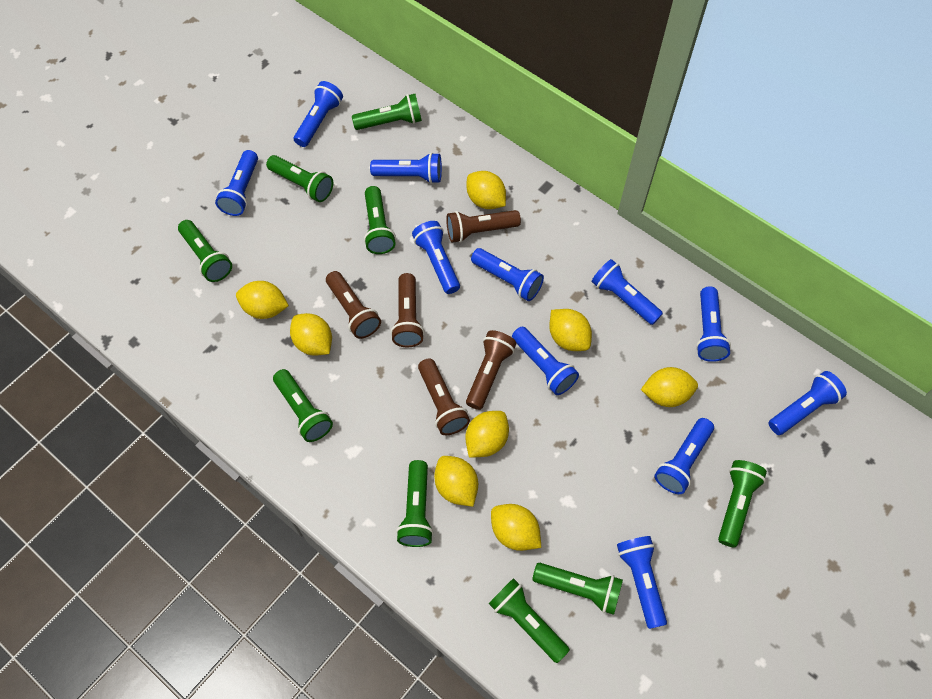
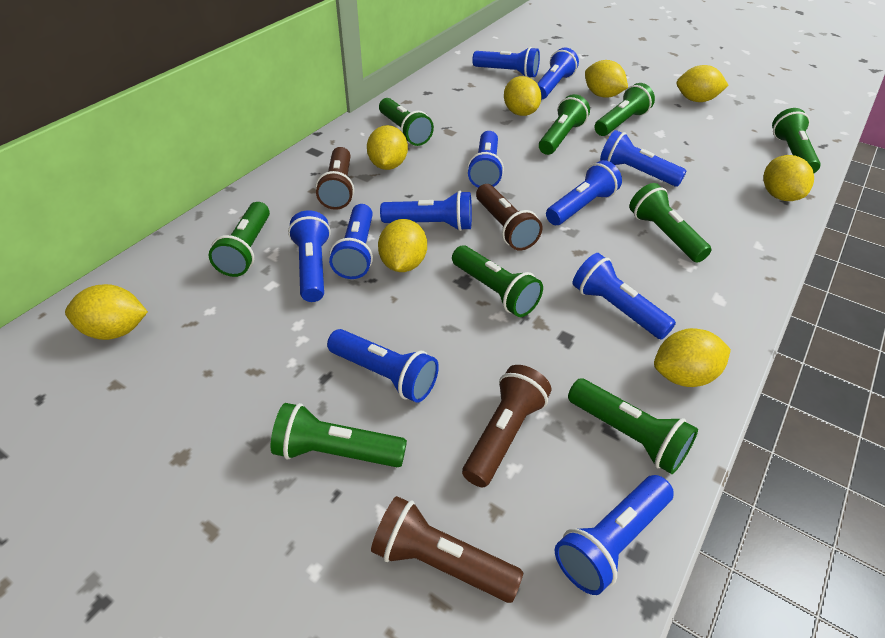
brown flashlight: [326,271,381,339] [391,273,424,347] [418,358,470,435] [446,210,521,243] [466,330,517,410] = 5 -> [316,147,354,210] [371,496,523,603] [462,365,551,487] [476,184,542,251] = 4

